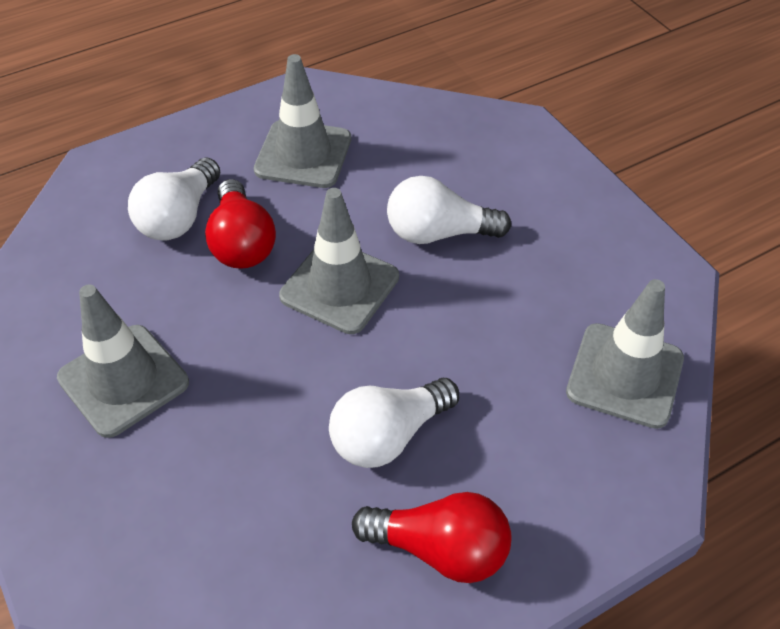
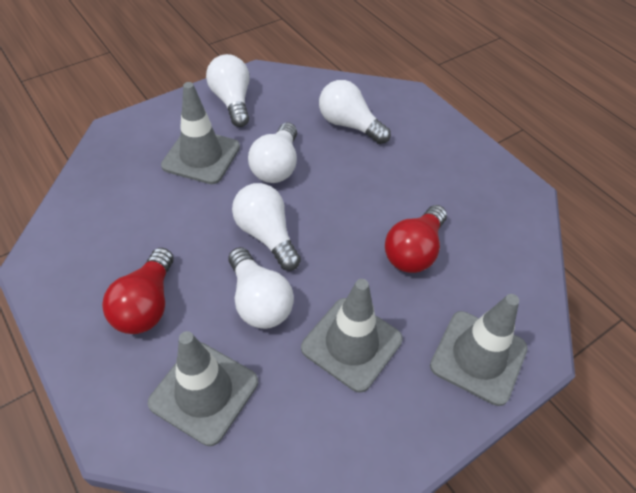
white light bulb: [128,158,220,241] [329,378,459,468] [387,176,511,244] = 3 -> [206,54,250,127] [229,247,294,329] [232,183,301,271] [248,123,297,183] [319,80,391,144] = 5

